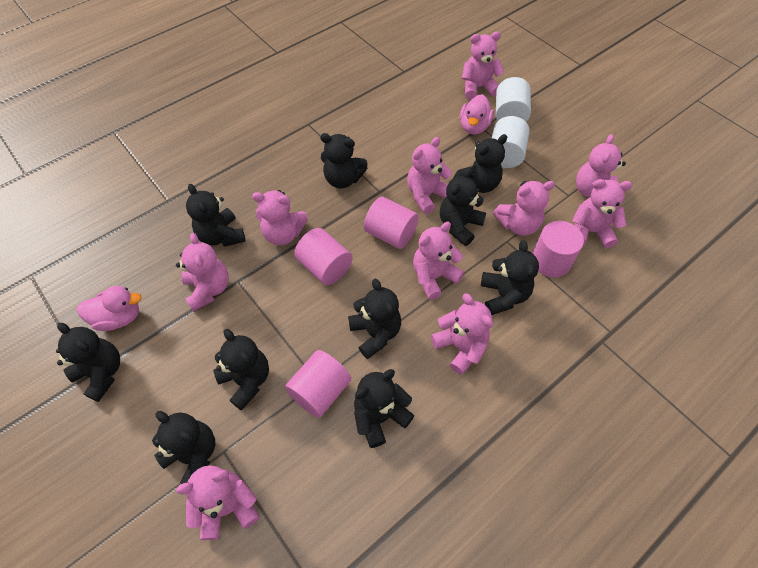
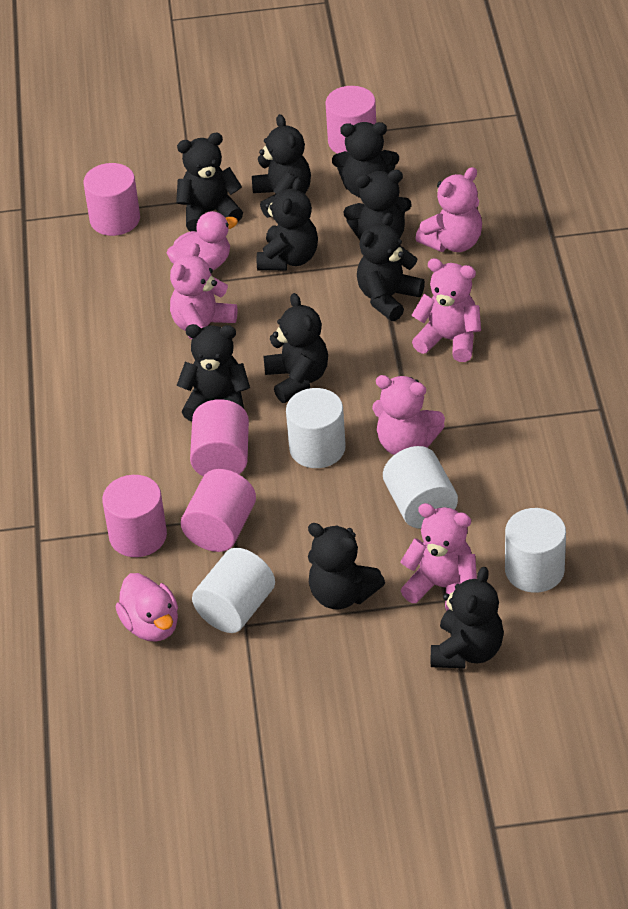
pink cylinder: [285,350,351,418] [294,228,353,285] [364,197,419,249] [533,221,584,277] = 4 -> [83,163,140,236] [102,475,167,557] [181,469,256,552] [190,399,249,476] [326,86,376,154] = 5
pink teddy bear: [176,233,229,311] [176,465,260,540] [252,190,308,245] [407,137,452,214] [413,222,464,300] [431,294,493,375] [462,32,504,100] [493,181,555,236] [572,179,632,248] [576,134,626,197] = 10 -> [170,243,237,340] [372,375,445,455] [400,503,477,610] [412,258,481,362] [415,167,482,252] = 5
white cylinder: [492,116,530,168] [496,77,531,122] = 2 -> [192,548,275,633] [286,388,346,468] [383,446,458,529] [505,508,566,593] = 4

